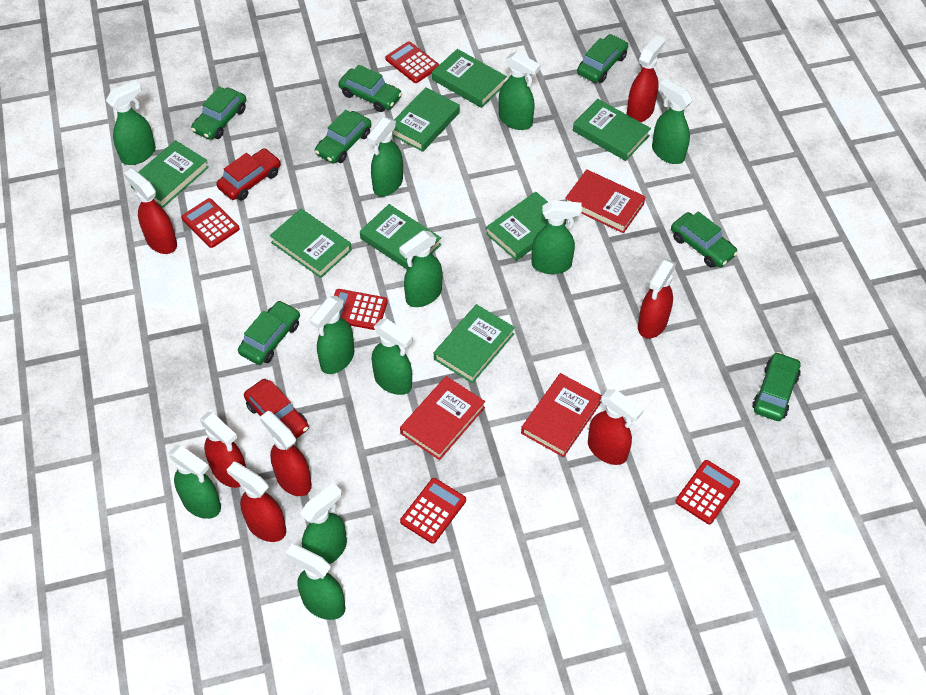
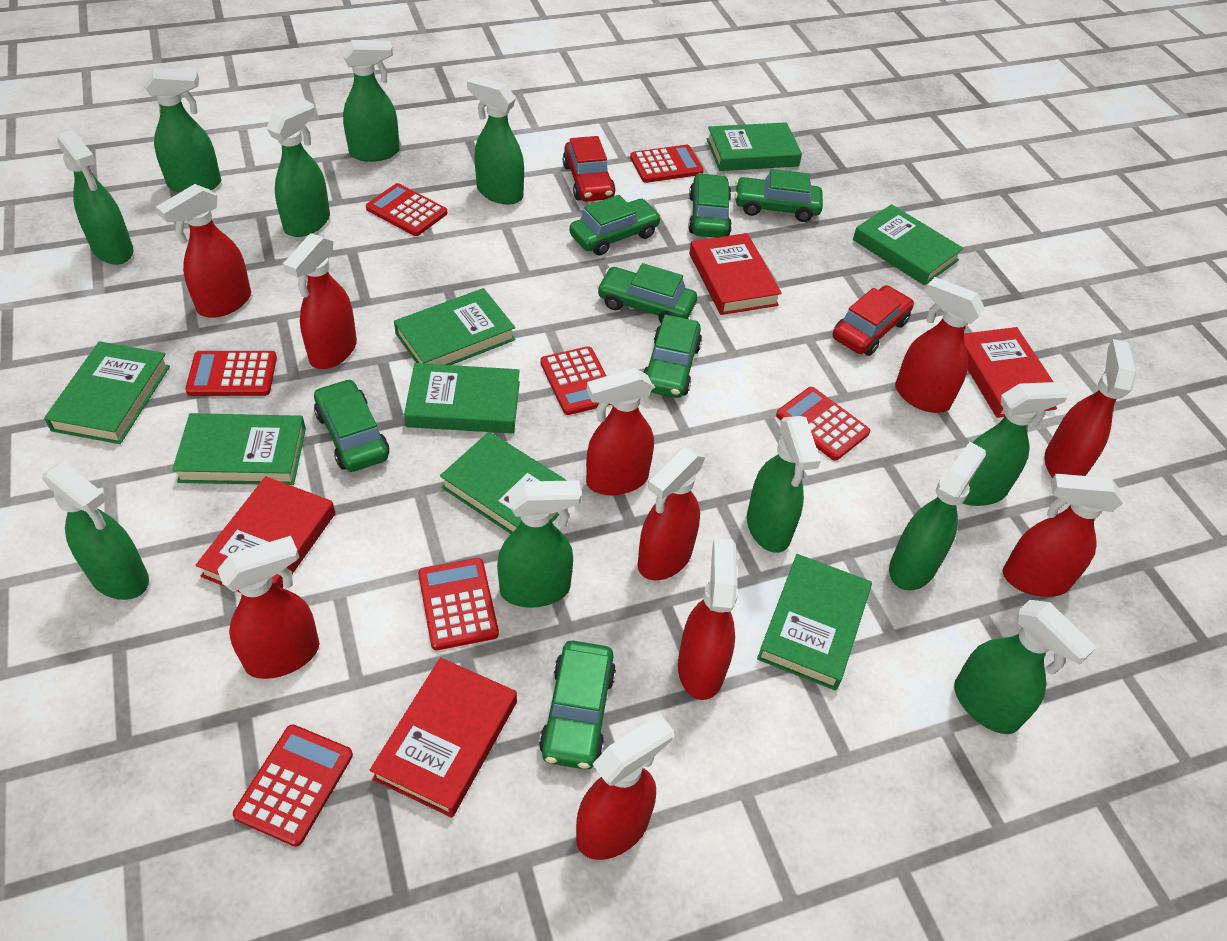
red book: [400,376,485,460] [521,373,602,457] [565,169,645,233] = 3 -> [196,476,335,592] [370,657,517,818] [689,233,782,315] [964,327,1057,418] = 4
red calculator: [181,198,240,248] [334,289,388,330] [385,42,439,83] [400,478,466,544] [675,460,740,524] = 5 -> [185,351,277,396] [233,725,353,847] [366,183,447,236] [418,558,499,650] [540,346,612,415] [630,145,704,183] [776,387,870,461] = 7
red spray bottle: [124,168,177,254] [200,412,246,488] [227,462,286,542] [260,411,312,496] [588,389,643,465] [627,35,665,122] [638,259,676,339] = 7 -> [156,184,251,318] [217,536,320,679] [283,233,357,369] [576,714,674,860] [586,368,654,495] [638,447,705,580] [678,538,738,700] [895,277,985,413] [1003,474,1123,597] [1045,339,1137,478] = 10

